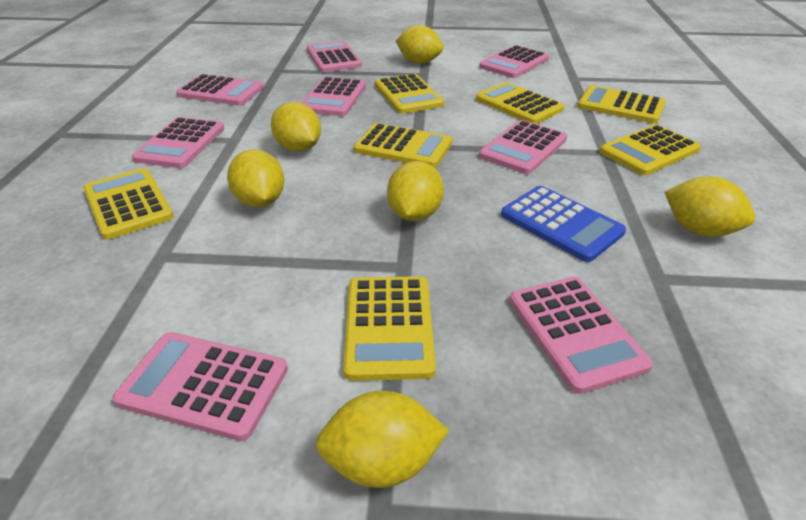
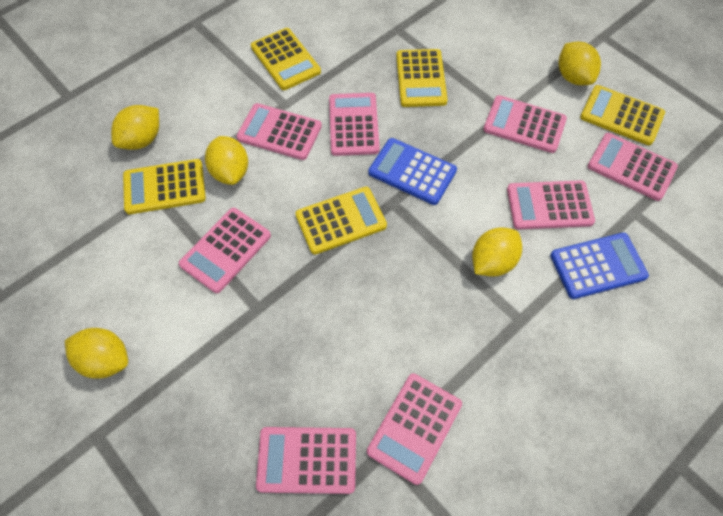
blue calculator: [501,186,626,262] = 1 -> [368,138,457,205] [550,233,649,299] = 2
yellow calculator: [83,168,174,240] [343,276,436,381] [354,123,452,168] [375,74,444,114] [476,82,564,124] [577,85,666,123] [600,124,701,175] = 7 -> [123,159,206,214] [251,28,321,90] [296,187,387,254] [396,49,448,107] [580,85,665,145] = 5
yellow lemon: [227,149,284,207] [271,102,321,152] [316,391,449,488] [387,161,444,221] [396,25,443,64] [665,176,755,237] = 6 -> [65,328,128,378] [111,105,159,150] [205,136,248,185] [472,227,522,277] [559,41,601,85] = 5

